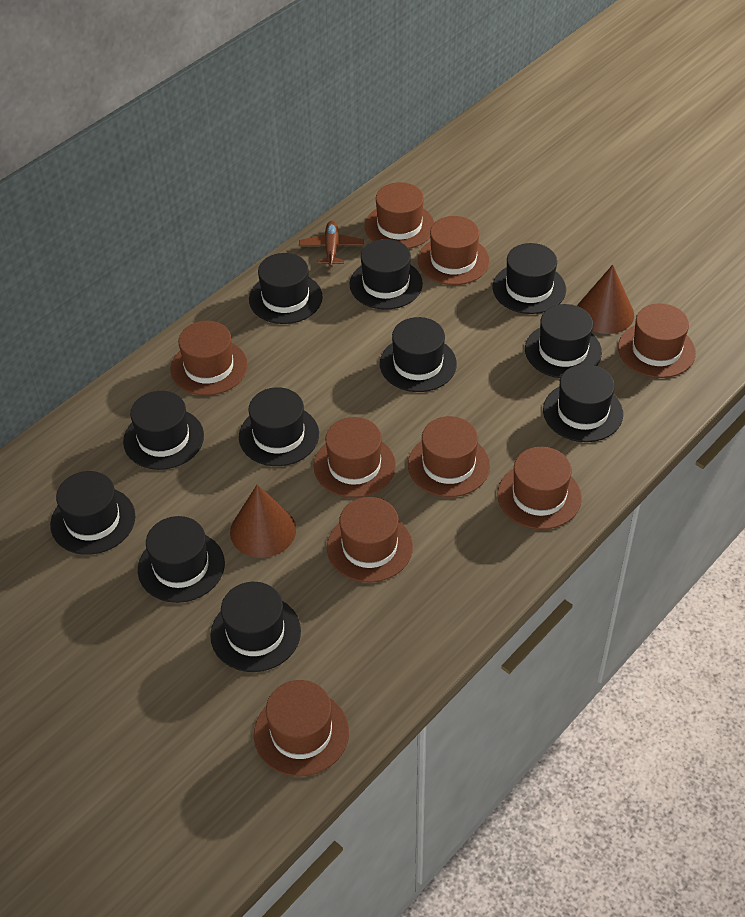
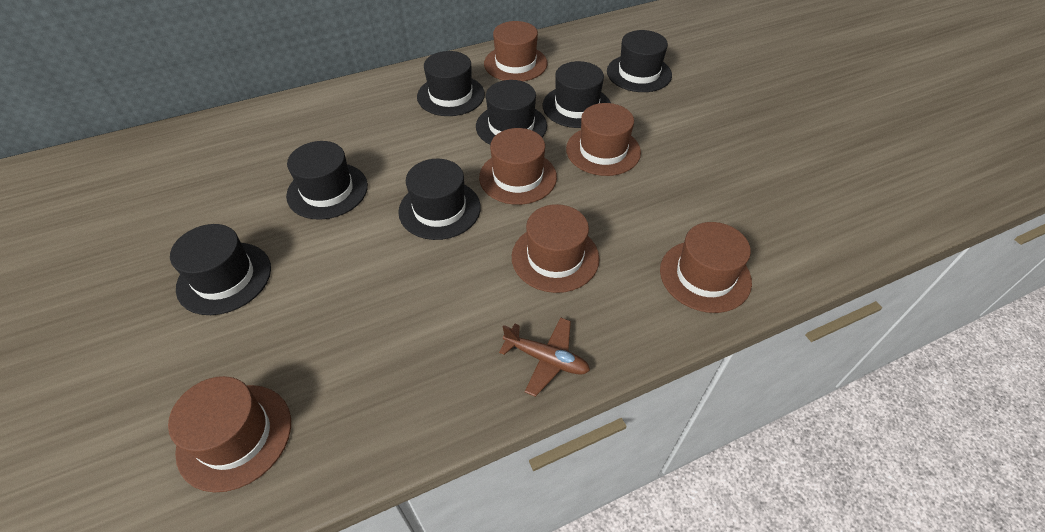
black hat: [50,471,135,555] [123,391,204,470] [138,516,225,603] [210,582,301,672] [239,387,319,466] [249,253,323,324] [350,239,423,310] [380,317,457,392] [492,243,566,314] [525,304,602,378] [543,364,623,442] = 11 -> [170,224,271,315] [286,141,368,220] [398,159,481,240] [417,51,485,116] [476,80,547,145] [543,61,611,128] [607,30,672,92] = 7
brown cone: [230,485,296,558] [577,265,634,334] = 2 -> none = 0
brown hat: [171,321,248,396] [254,680,349,776] [314,417,396,498] [327,497,413,582] [365,182,435,249] [408,416,490,497] [418,216,490,285] [497,447,582,529] [618,303,696,378] = 9 -> [168,376,291,492] [479,128,557,205] [484,21,548,81] [512,204,600,293] [566,103,641,176] [660,222,752,313] = 6

